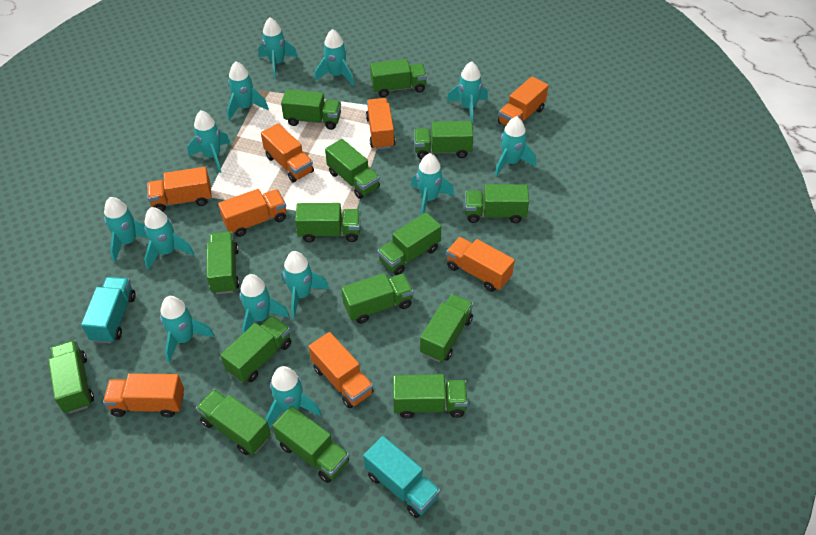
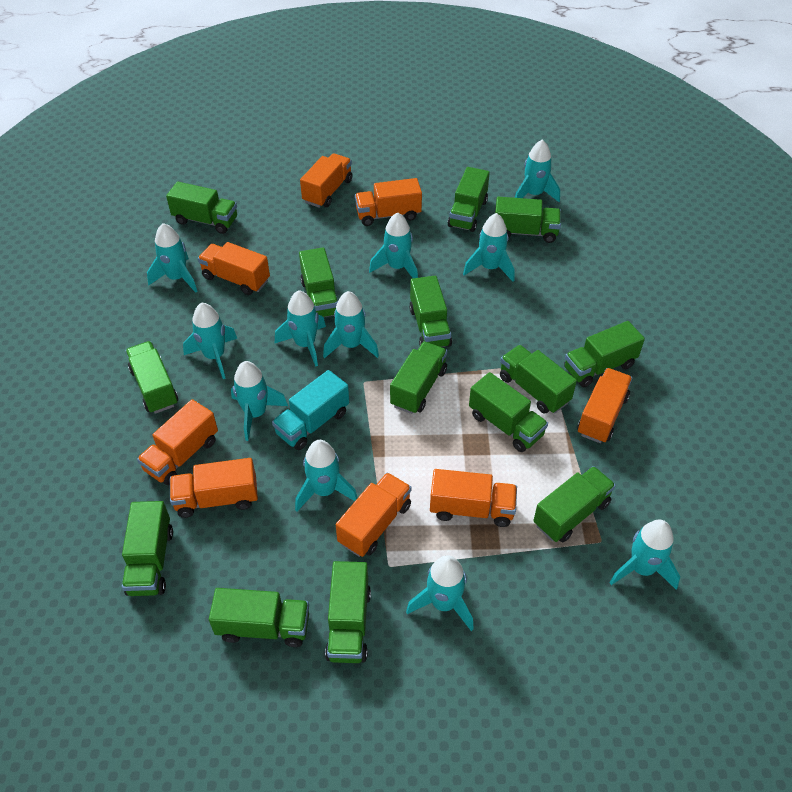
green truck: [48,340,94,414] [196,389,271,455] [207,231,239,294] [220,316,291,383] [273,406,349,483] [281,89,341,130] [295,203,360,242] [325,139,380,199] [341,273,413,324] [370,59,427,97] [377,212,441,275] [393,374,468,419] [414,121,473,159] [420,294,473,362] [465,184,529,223] = 15 -> [122,501,173,596] [125,341,178,414] [166,182,237,234] [209,588,309,647] [299,247,338,317] [325,561,371,663] [390,341,447,414] [409,276,452,347] [448,167,490,232] [469,372,548,452] [495,197,561,243] [500,345,577,414] [533,466,616,543] [564,321,645,387] = 14
turquoise rocket: [104,197,148,262] [144,207,194,270] [160,296,214,363] [187,110,230,173] [227,61,269,121] [239,274,290,334] [258,18,298,78] [266,366,321,427] [281,251,329,318] [315,29,354,85] [411,153,455,215] [447,61,488,124] [495,116,536,177] = 13 -> [147,223,198,293] [183,303,237,379] [231,361,288,441] [275,290,326,367] [295,440,357,511] [323,291,379,358] [369,212,418,278] [406,555,474,631] [463,213,514,282] [515,139,560,202] [609,520,680,590] = 11
turquoise truck: [81,277,136,344] [363,436,440,518] = 2 -> [272,370,349,450] = 1

